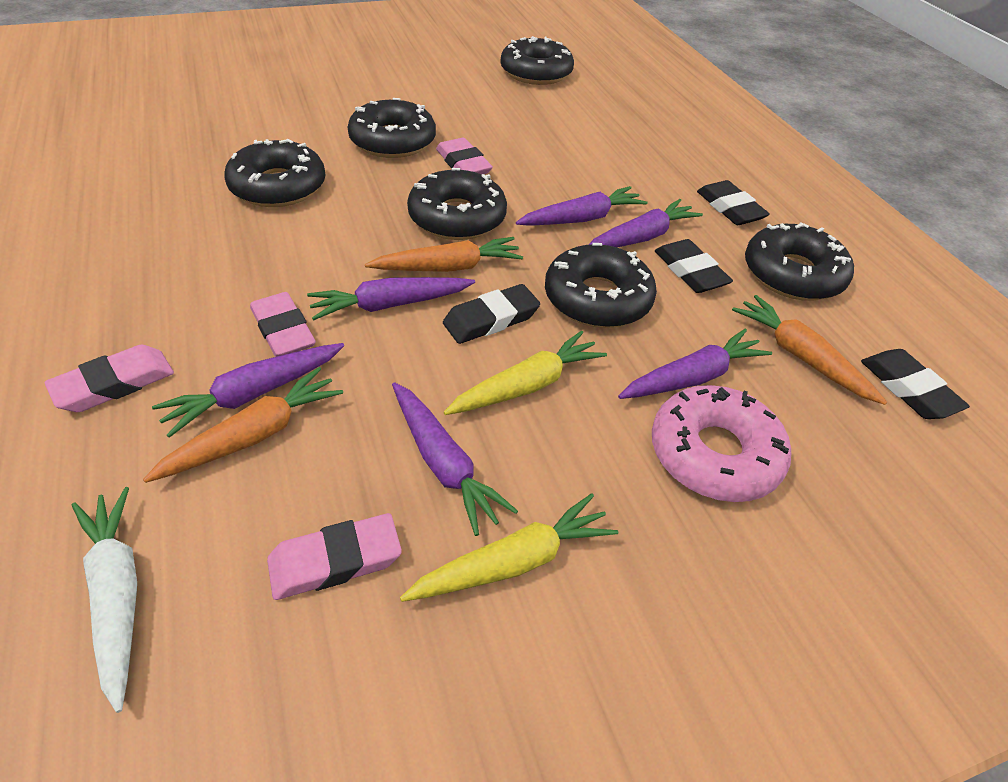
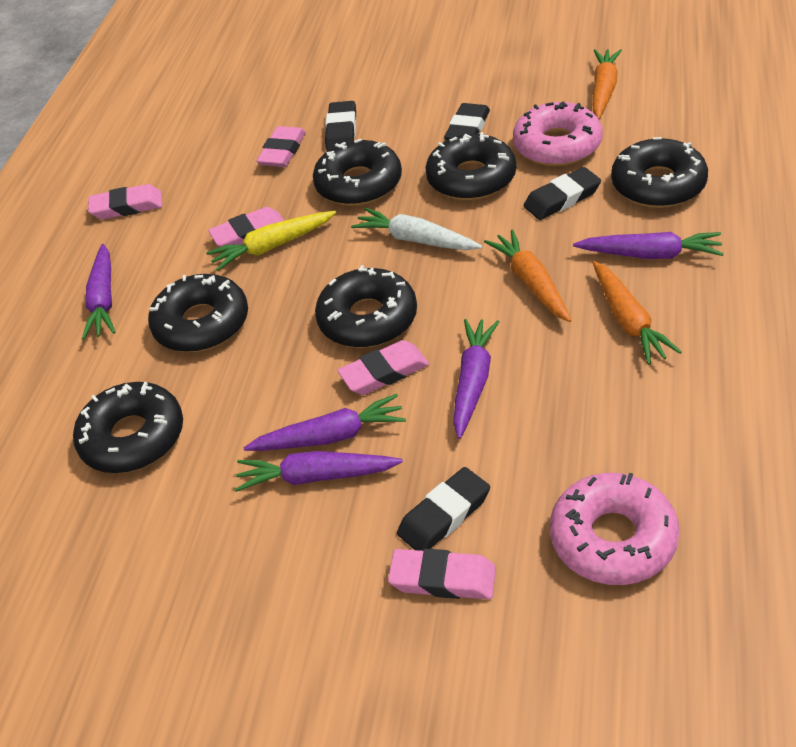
pink donut: [652,385,791,502] = 1 -> [513,101,603,166] [550,473,680,585] = 2
pink eraser: [44,345,174,412] [250,292,316,357] [267,513,402,600] [436,138,493,174] = 4 -> [88,184,162,219] [208,207,284,247] [256,126,306,167] [337,340,429,395] [388,549,496,599] = 5
purple carrot: [152,343,344,438] [307,277,475,321] [392,382,518,536] [516,186,647,226] [589,199,703,247] [618,329,772,399] = 6 -> [82,244,115,340] [235,451,403,492] [244,394,406,451] [453,319,500,439] [573,232,724,259] = 5
yellow carrot: [400,493,618,602] [444,330,607,415] = 2 -> [206,211,336,271] = 1

